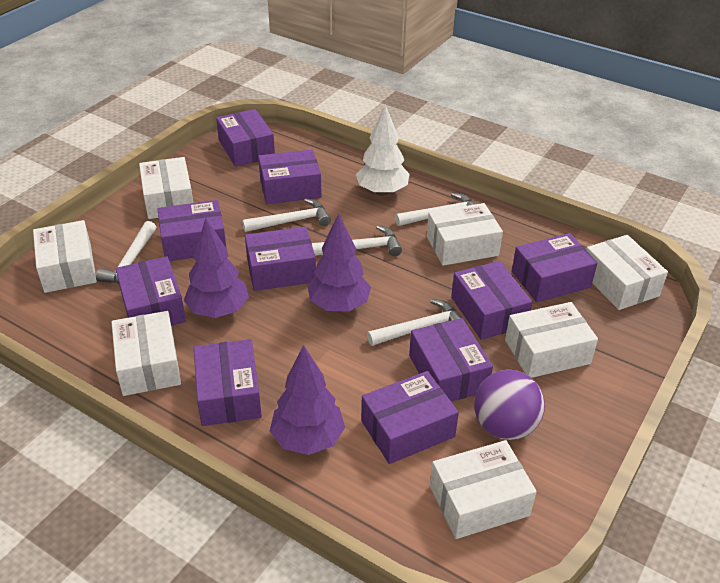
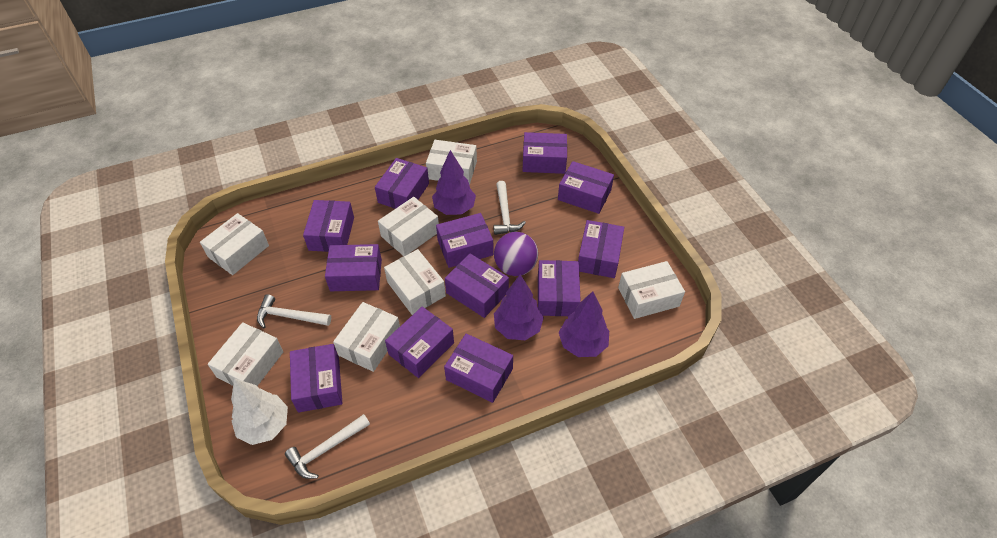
purple box: [116,256,186,326] [157,200,226,261] [194,339,262,426] [216,109,275,167] [245,227,316,291] [258,149,322,204] [361,371,459,464] [409,318,493,401] [451,261,533,340] [512,233,597,302] = 10 -> [290,344,342,413] [303,200,354,252] [325,244,382,291] [375,158,429,209] [385,307,454,378] [436,213,493,268] [444,333,513,403] [445,253,509,318] [523,132,567,174] [538,260,581,316] [558,161,614,214] [578,220,624,278] = 12
white hammer: [96,221,156,284] [242,198,331,232] [312,225,402,256] [367,299,467,346] [395,193,475,226] = 5 -> [257,294,331,328] [285,414,370,479] [493,181,526,235] = 3

